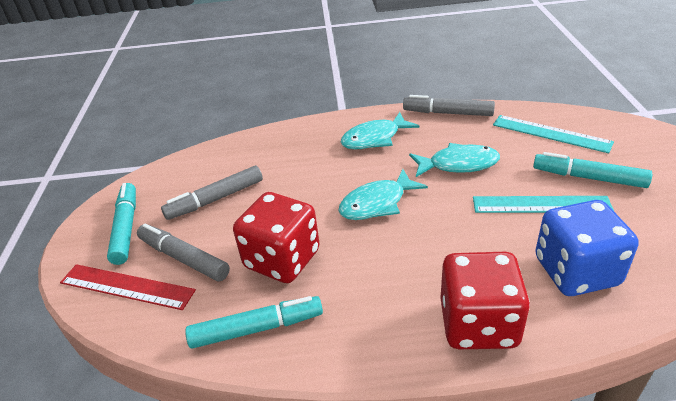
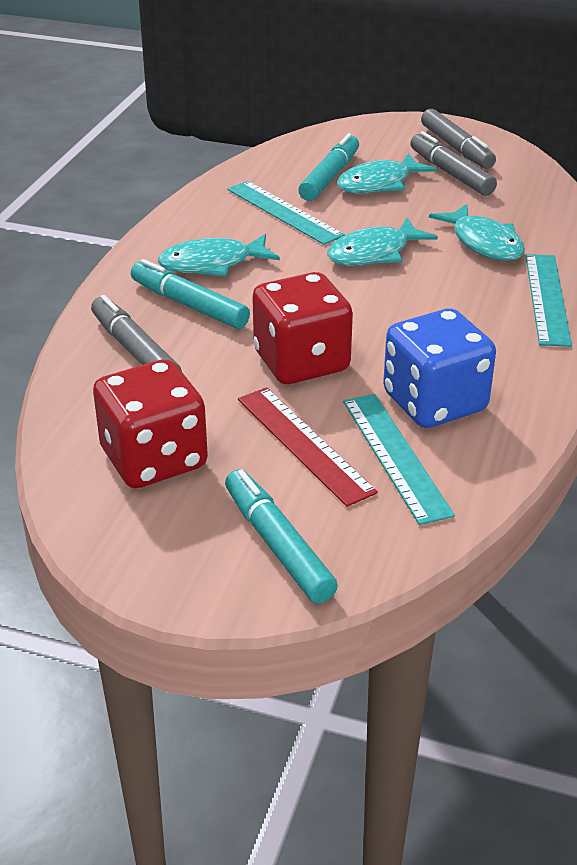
turquoise fish: [338,169,428,220] [341,112,419,150] [409,143,500,177] = 3 -> [158,234,280,276] [327,218,438,266] [337,153,437,194] [429,204,525,261] = 4
turquoise ruler: [473,196,614,213] [493,115,614,153] = 2 -> [227,181,345,245] [343,394,455,525] [526,254,572,347] = 3

